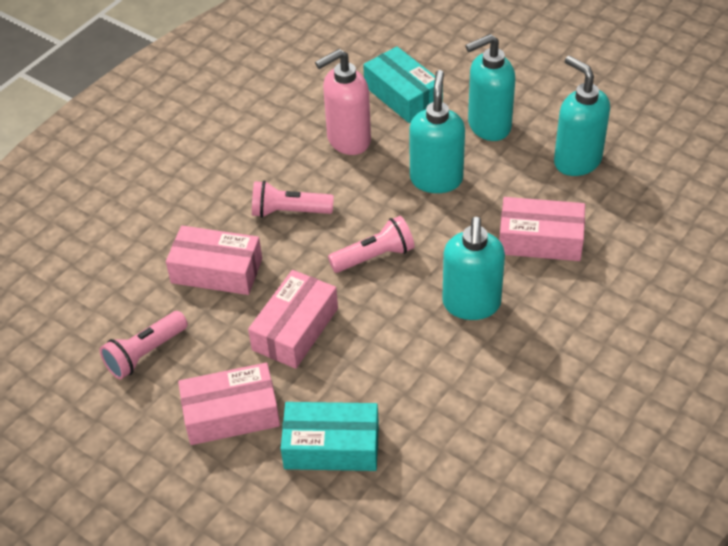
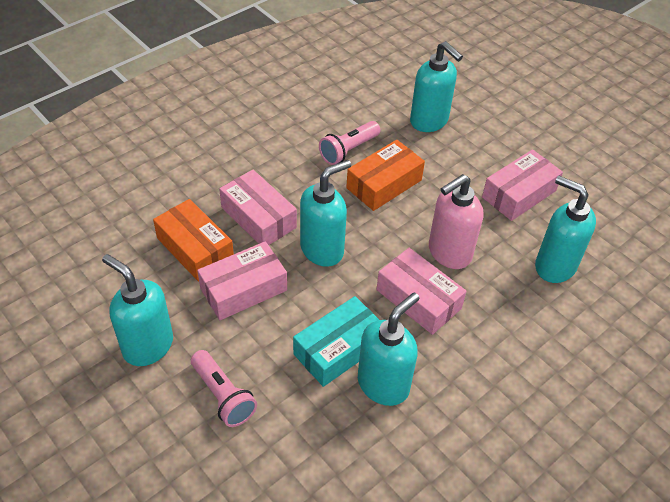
orange box: none = 0 -> [153,199,234,282] [346,140,425,211] = 2
pink flashlight: [100,311,188,379] [252,181,334,218] [328,216,414,273] = 3 -> [191,350,257,427] [319,121,380,165] = 2
turquoise box: [281,402,379,471] [363,46,443,123] = 2 -> [293,296,379,387] = 1
turquoise soap dispenser: [409,70,465,193] [442,217,505,320] [465,34,515,141] [554,56,610,176] = 4 -> [102,254,173,366] [300,160,351,267] [358,292,419,406] [410,41,463,132] [535,176,596,283] = 5

